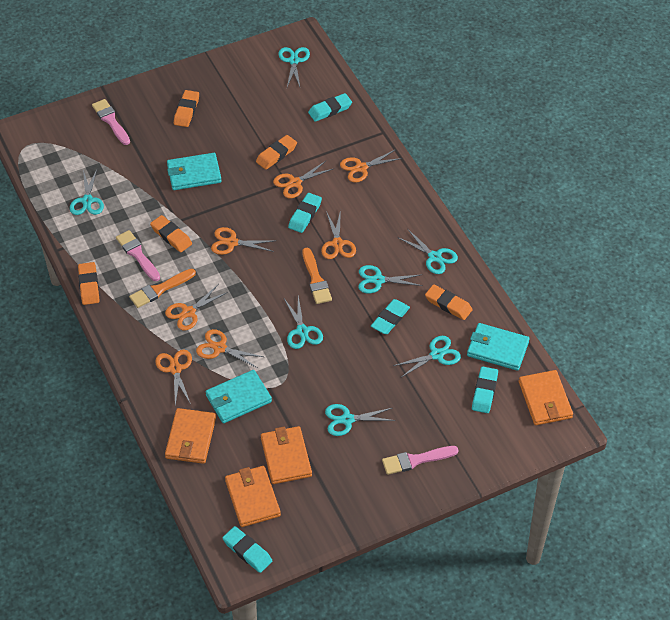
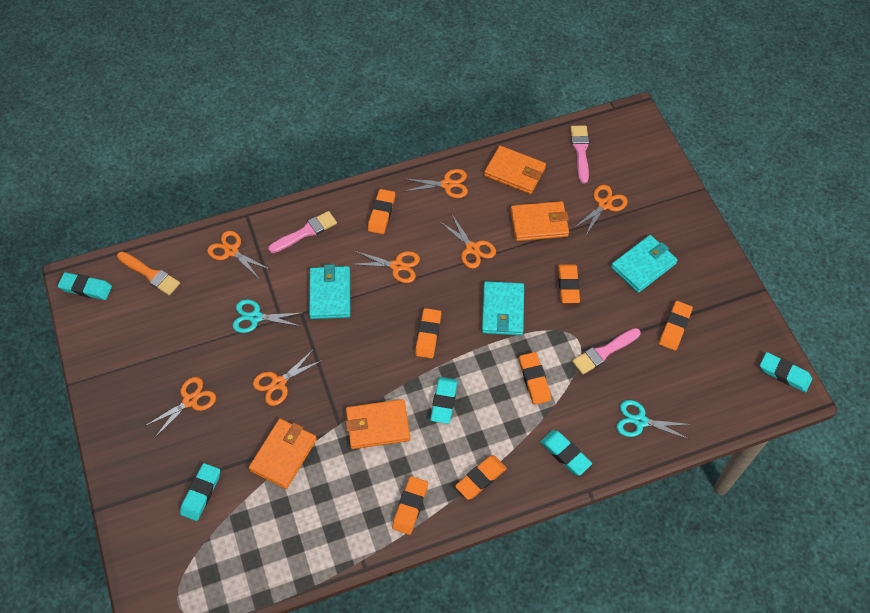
orange brush: [129,269,196,308] [302,248,332,304] = 2 -> [117,252,180,295] = 1
orange eraser: [78,262,99,305] [150,215,192,252] [174,90,199,127] [256,135,297,170] [425,284,473,320] = 5 -> [368,189,395,234] [392,476,428,535] [415,308,441,358] [455,455,507,500] [519,352,551,405] [558,264,580,303] [659,301,693,351] = 7
turquoise scissors: [70,169,104,215] [278,47,310,87] [284,296,323,349] [325,404,395,436] [358,265,423,294] [393,336,461,377] [399,230,458,274] = 7 -> [233,299,302,333] [617,400,692,439] = 2

